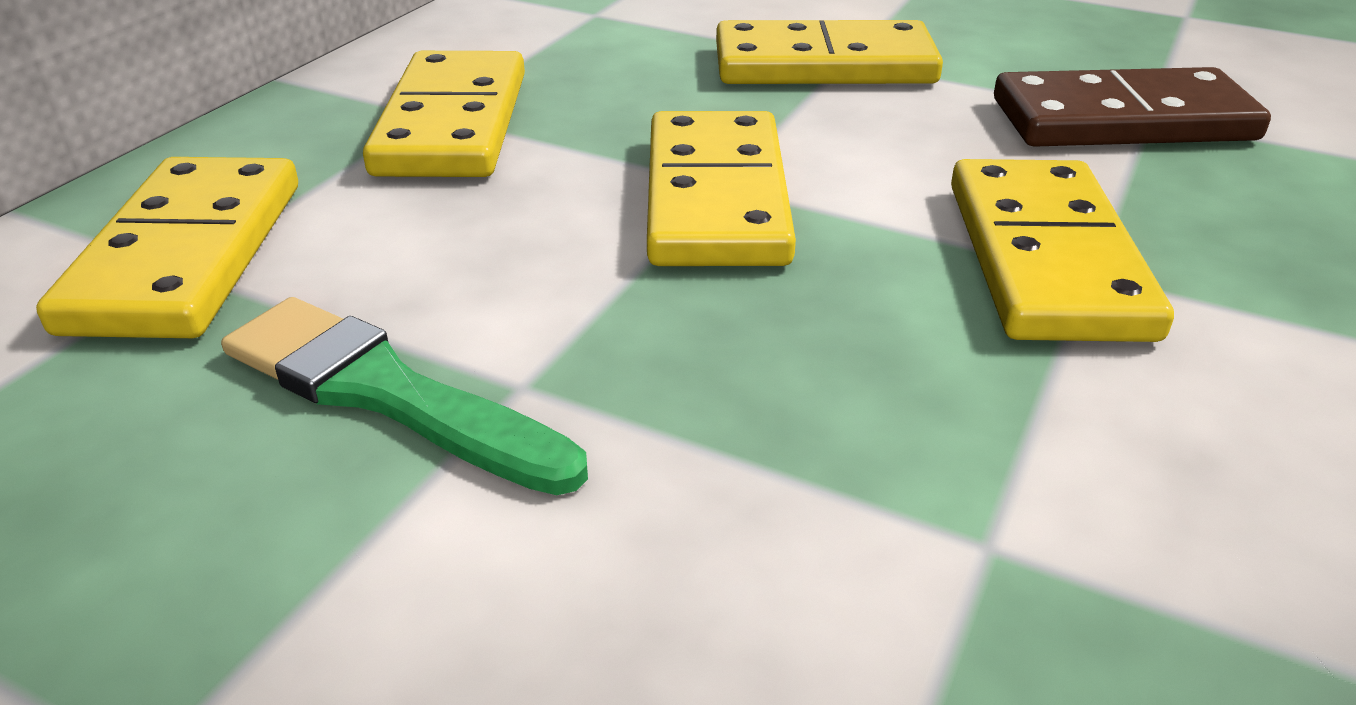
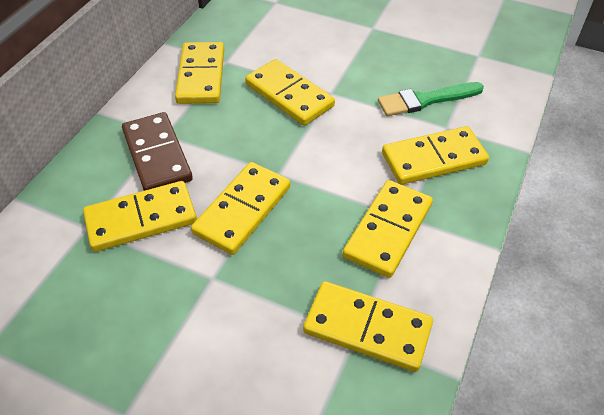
yellow domino: [36,157,298,338] [363,51,525,177] [647,111,796,266] [716,20,943,84] [951,159,1174,342] = 5 -> [83,181,197,252] [175,42,224,104] [191,162,290,255] [245,59,335,126] [303,281,433,372] [343,180,433,278] [382,126,489,185] = 7

